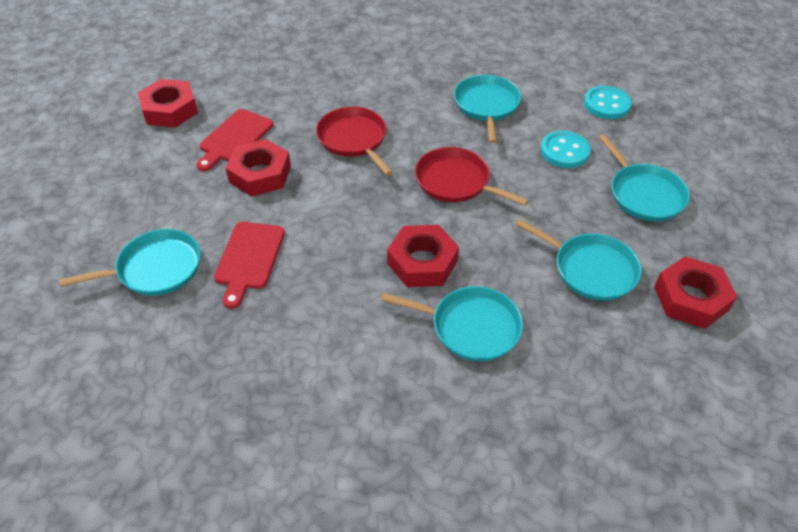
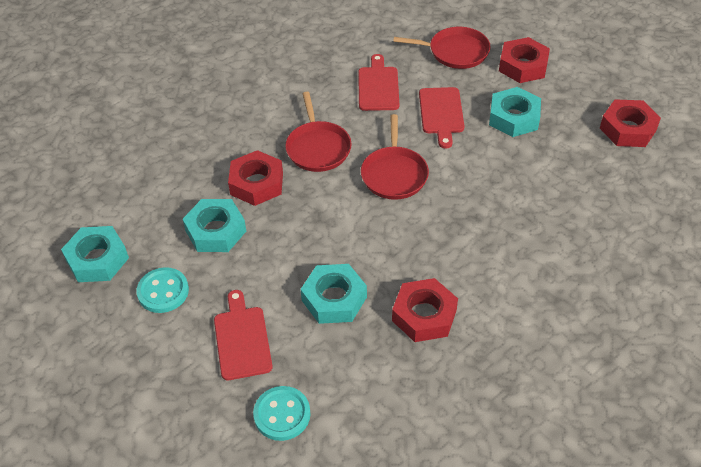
red cutting board: [196,109,273,171] [214,222,285,309] = 2 -> [214,290,272,380] [358,54,399,111] [419,87,464,149] = 3
red pan: [316,107,393,175] [415,147,529,206] = 2 -> [285,92,352,172] [361,114,429,200] [393,27,491,69] = 3
turquoise nut: none = 0 -> [61,226,129,282] [183,199,246,252] [300,264,367,324] [489,87,541,137] = 4
turquoise pan: [59,229,201,296] [382,286,523,362] [454,75,521,143] [516,219,642,301] [598,134,690,221] = 5 -> none = 0

